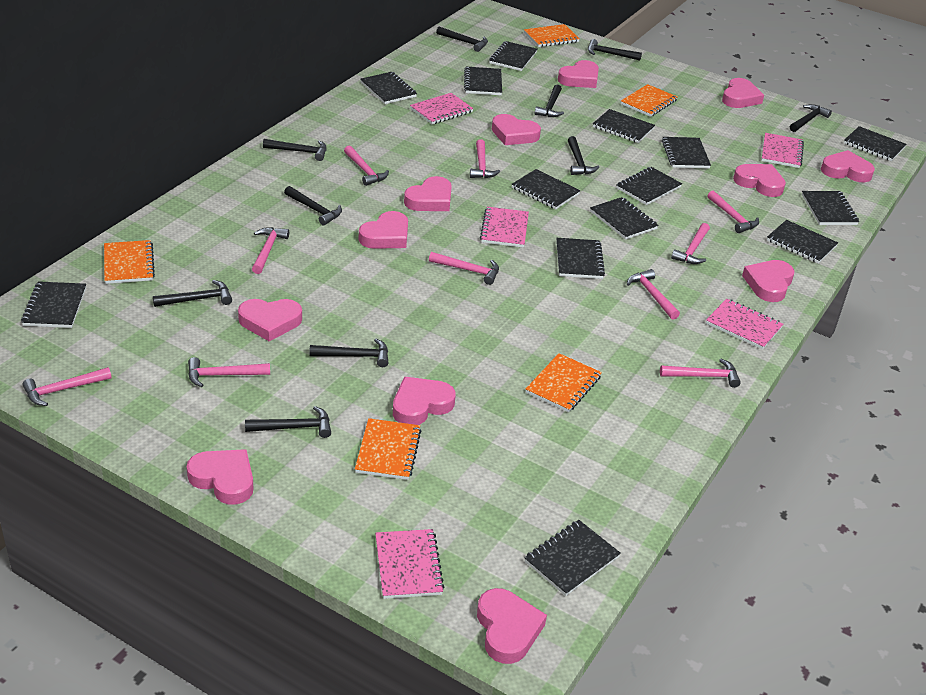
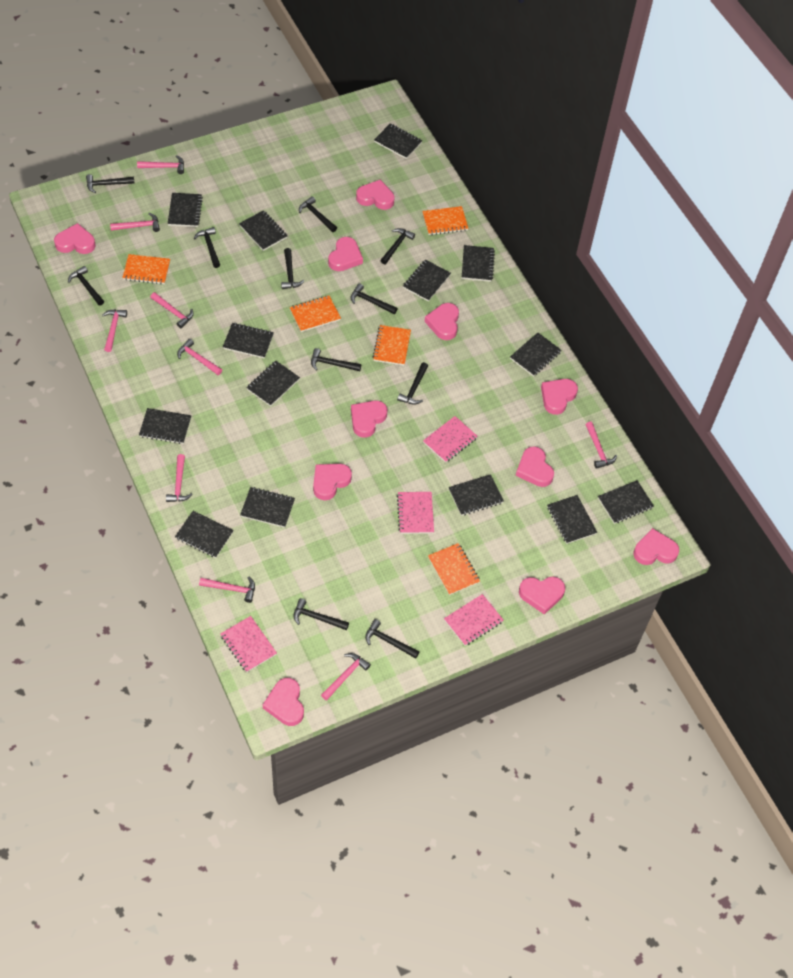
black hammer: [153,280,232,307] [245,406,331,438] [263,139,327,161] [284,186,342,225] [309,338,388,367] [436,27,488,52] [535,84,564,117] [568,136,599,175] [588,39,642,61] [790,104,832,132] = 10 -> [68,266,104,306] [86,174,134,193] [194,227,220,268] [281,248,304,289] [293,598,349,630] [299,196,337,232] [311,348,361,371] [350,283,398,314] [365,619,420,659] [380,228,415,264] [397,362,428,405] = 11
pink hammer: [22,367,112,406] [188,357,270,387] [252,227,289,274] [344,145,389,186] [429,252,499,285] [470,139,500,178] [627,269,680,319] [660,359,741,388] [671,223,710,264] [707,191,759,233] = 10 -> [102,310,127,352] [110,213,160,232] [137,155,184,174] [150,292,193,328] [166,454,193,502] [177,339,222,375] [199,577,255,603] [321,653,371,701] [585,421,617,469] = 9
pink heart: [187,449,254,505] [238,299,302,341] [359,211,408,249] [393,377,456,425] [404,176,452,211] [477,588,547,664] [492,114,541,145] [558,60,599,88] [722,78,764,108] [733,164,786,197] [742,260,794,302] [821,150,875,182] = 12 -> [54,223,96,254] [263,678,304,726] [313,464,352,500] [328,237,363,271] [351,401,387,438] [356,179,395,210] [424,303,459,340] [516,446,554,487] [519,576,565,614] [541,379,578,415] [634,528,679,565] = 11
pink notebook: [375,529,444,599] [410,93,474,124] [480,207,529,248] [706,299,783,350] [761,133,804,168] = 5 -> [220,616,277,672] [397,492,434,534] [423,416,478,463] [444,594,503,646] = 4

